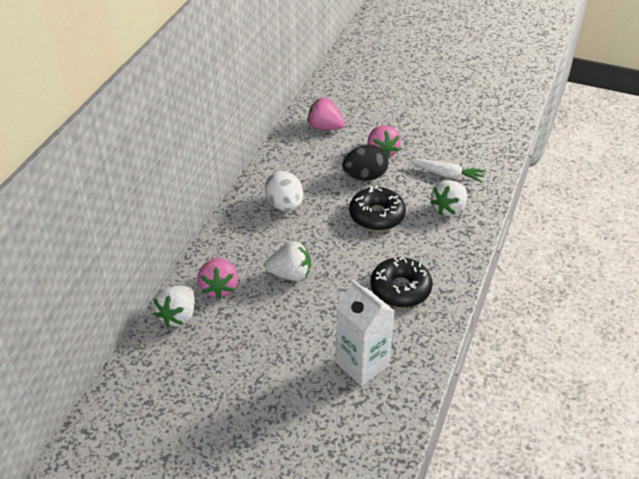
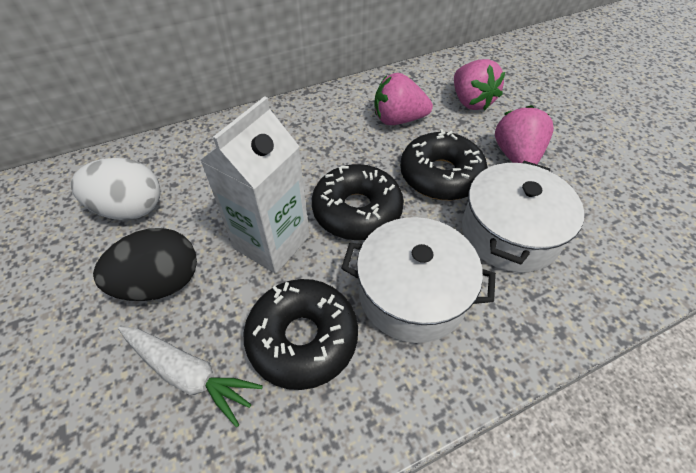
black donut: [349,186,406,231] [370,257,432,308] = 2 -> [244,279,358,390] [312,164,404,240] [400,129,488,200] = 3
white pot: none = 0 -> [341,217,496,343] [462,161,584,273] = 2
white strawberry: [153,286,195,327] [265,242,311,281] [430,180,467,216] = 3 -> none = 0

